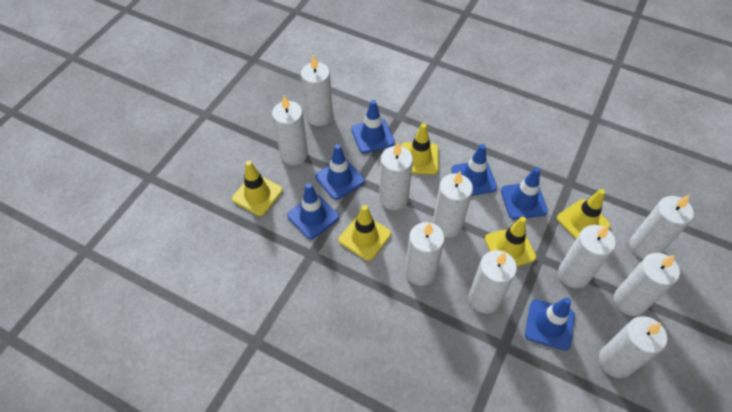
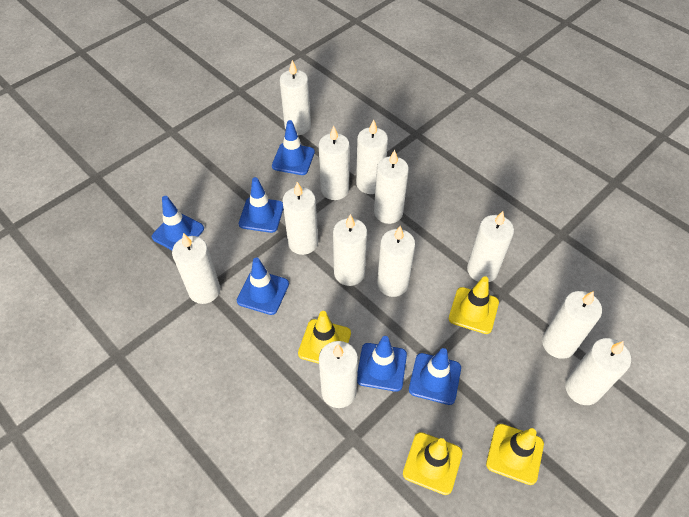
white candle: [272,95,308,165] [301,55,333,126] [379,143,413,210] [405,222,445,286] [433,171,473,238] [469,250,517,313] [558,225,616,288] [599,316,667,378] [614,253,680,316] [630,195,694,259] = 10 -> [172,233,220,304] [280,60,311,135] [282,182,318,255] [319,126,350,200] [319,341,358,408] [333,214,367,286] [356,120,388,194] [374,150,409,224] [377,226,415,297] [467,211,514,282] [542,291,602,359] [565,338,631,405] = 12
yellow traffic cone: [232,161,283,216] [339,205,391,261] [401,123,438,175] [485,216,536,266] [557,189,611,239] = 5 -> [298,311,351,364] [403,432,462,495] [449,276,499,334] [486,424,544,485] = 4

